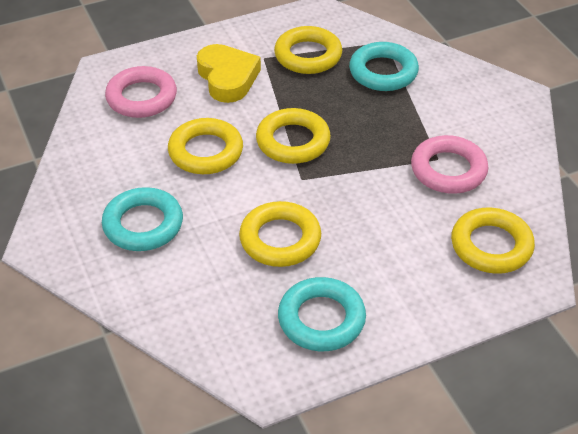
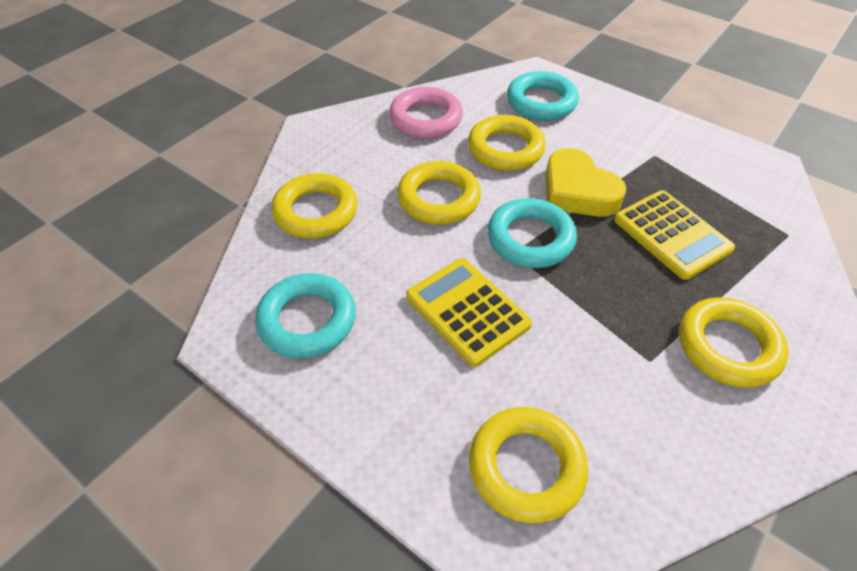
pink ring: [105,66,177,118] [411,135,488,194] = 2 -> [389,87,463,138] = 1
yellow calculator: none = 0 -> [406,258,532,367] [614,190,735,280] = 2

